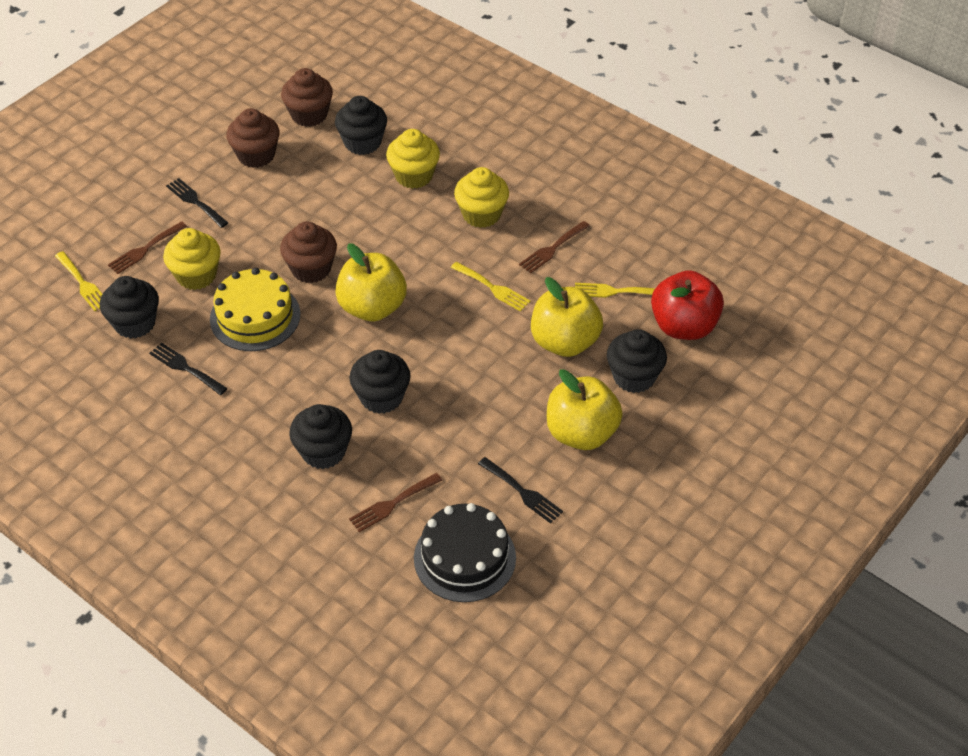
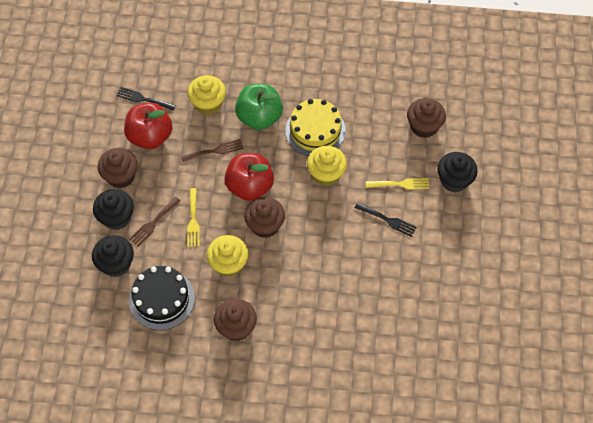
black cupcake: [100,276,159,339] [289,404,352,469] [335,96,387,155] [349,350,411,414] [607,329,667,393] = 5 -> [92,235,134,277] [93,189,134,230] [437,152,478,192] = 3
black fork: [149,343,227,395] [166,178,228,228] [478,457,563,524] = 3 -> [117,87,176,111] [355,202,417,237] = 2
brown cupcake: [226,108,280,168] [280,221,337,283] [281,68,333,127] = 3 -> [98,148,138,188] [214,298,257,341] [244,197,285,238] [407,98,446,138] = 4
brown fork: [108,221,187,274] [349,473,442,532] [519,221,590,273] = 3 -> [129,197,181,246] [181,139,243,162] = 2
green apple: none = 0 -> [235,84,283,130] = 1
red apple: [651,270,724,340] = 1 -> [124,103,172,149] [224,153,274,201] = 2
yellow apple: [335,243,407,322] [531,277,603,357] [547,369,623,450] = 3 -> none = 0
yellow fork: [55,251,102,311] [451,262,531,312] [575,283,655,298] = 3 -> [187,188,200,247] [366,178,429,190] = 2

